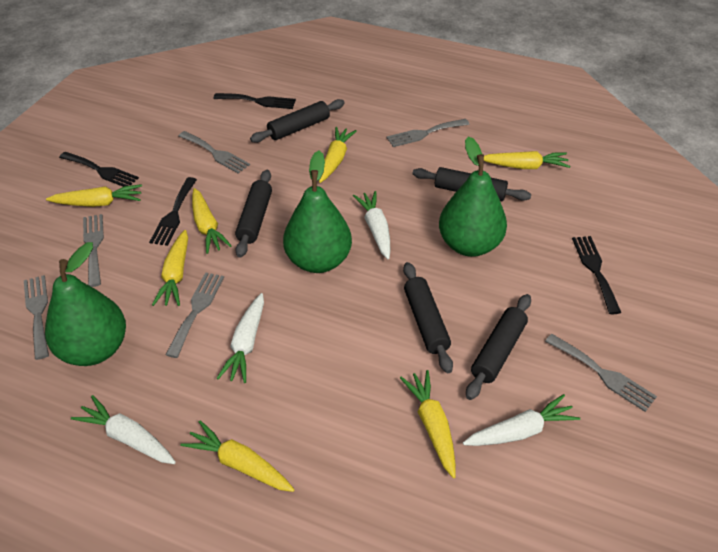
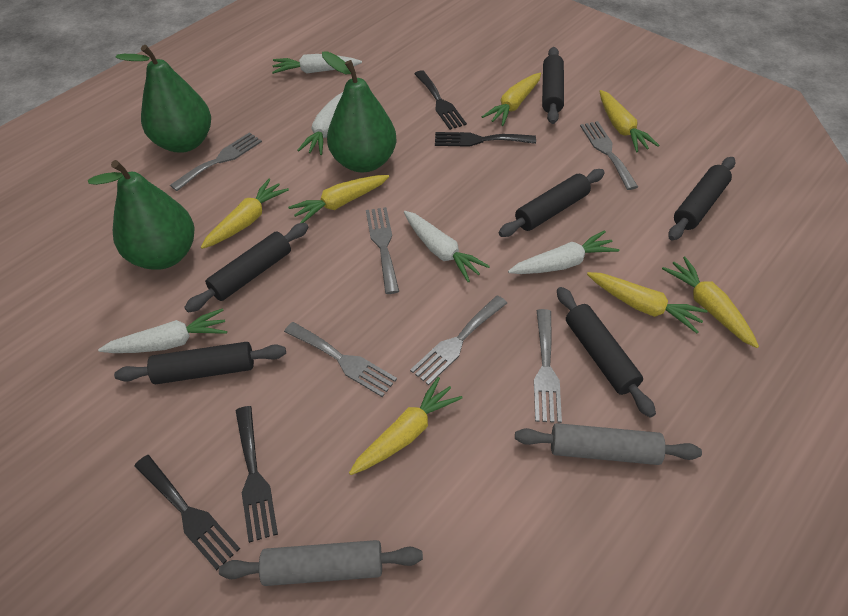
black rolling pin: [235,170,272,258] [250,99,345,143] [403,262,453,373] [413,167,531,201] [466,294,531,400] = 5 -> [114,342,286,384] [184,223,308,313] [499,169,605,237] [542,47,564,124] [557,287,656,417] [669,157,735,241] = 6
grey rolling pin: none = 0 -> [219,540,423,586] [515,423,702,465] = 2
white carrot: [71,395,176,464] [217,293,264,383] [353,191,391,259] [463,394,580,446] = 4 -> [98,308,227,353] [272,54,362,74] [297,92,343,155] [404,211,490,282] [508,230,619,274] = 5

